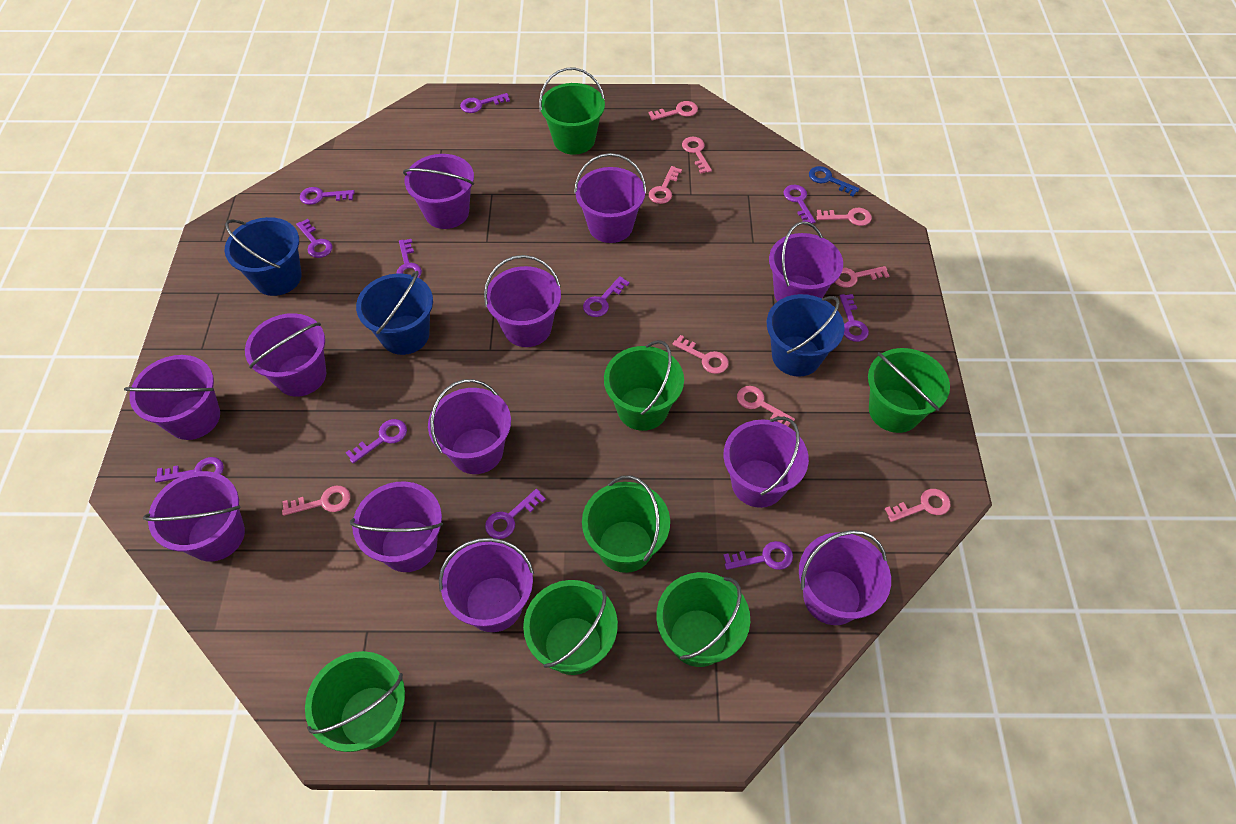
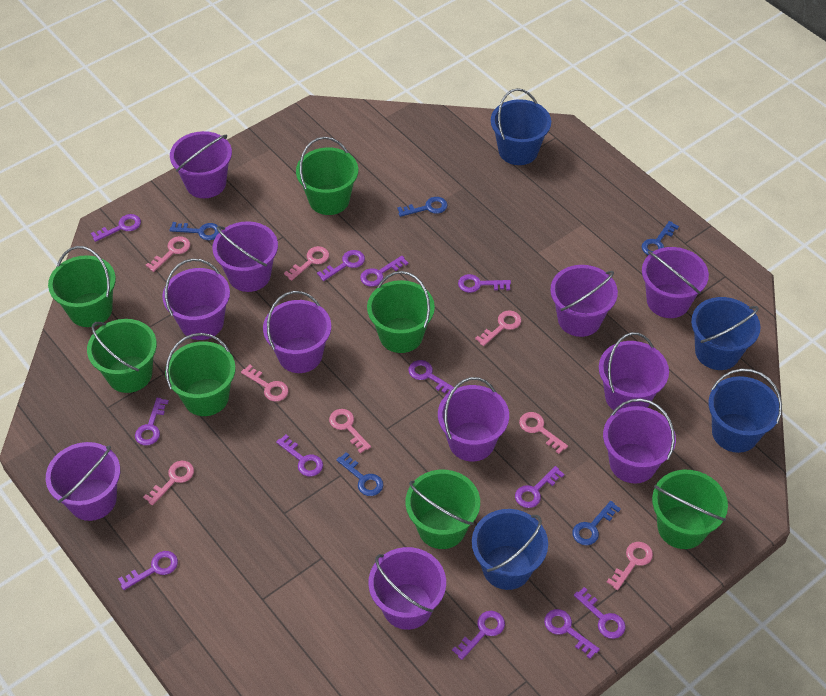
blue bucket: [225,217,302,296] [356,271,433,355] [767,294,845,377] = 3 -> [472,509,548,590] [491,88,551,165] [691,297,761,370] [708,369,782,453] = 4
blue key: [809,166,860,196] = 1 -> [169,222,221,240] [336,452,383,496] [397,197,448,217] [572,501,621,545] [642,221,679,255] = 5
pink key: [282,486,350,516] [648,101,698,121] [649,166,682,204] [673,335,729,374] [682,137,712,174] [737,386,795,426] [817,208,872,226] [835,266,890,288] [885,489,950,522] = 9 -> [143,461,194,505] [146,236,190,272] [241,364,289,402] [284,246,329,281] [329,409,371,453] [475,310,521,346] [519,412,568,454] [607,542,653,590] = 8
purple bucket: [124,355,220,440] [143,471,245,562] [245,313,326,397] [350,481,443,572] [403,154,474,229] [428,379,511,474] [439,538,534,632] [484,255,561,347] [574,153,646,243] [724,417,809,508] [769,221,843,302] [799,530,891,625] = 12 -> [46,442,120,521] [162,259,230,340] [170,131,232,198] [212,221,278,292] [263,291,331,373] [368,547,446,630] [438,377,509,462] [550,265,618,337] [599,332,669,411] [603,399,676,484] [642,247,709,318] = 11
purple key: [155,457,224,483] [296,219,333,258] [300,187,355,205] [345,419,407,464] [396,239,422,278] [460,93,510,113] [485,489,546,539] [583,276,630,317] [723,541,793,570] [784,185,816,225] [840,294,869,342] = 11 -> [91,214,141,242] [118,551,178,590] [135,398,169,445] [276,434,323,476] [317,250,365,281] [360,256,408,287] [408,360,454,395] [452,611,505,660] [458,274,511,293] [515,466,565,508] [544,609,600,659] [574,587,626,639] = 12

